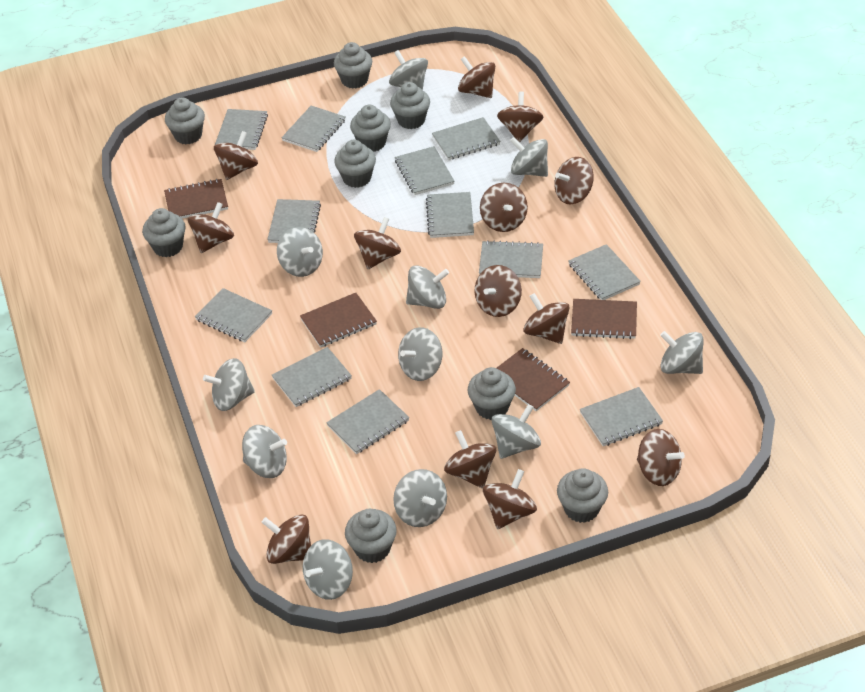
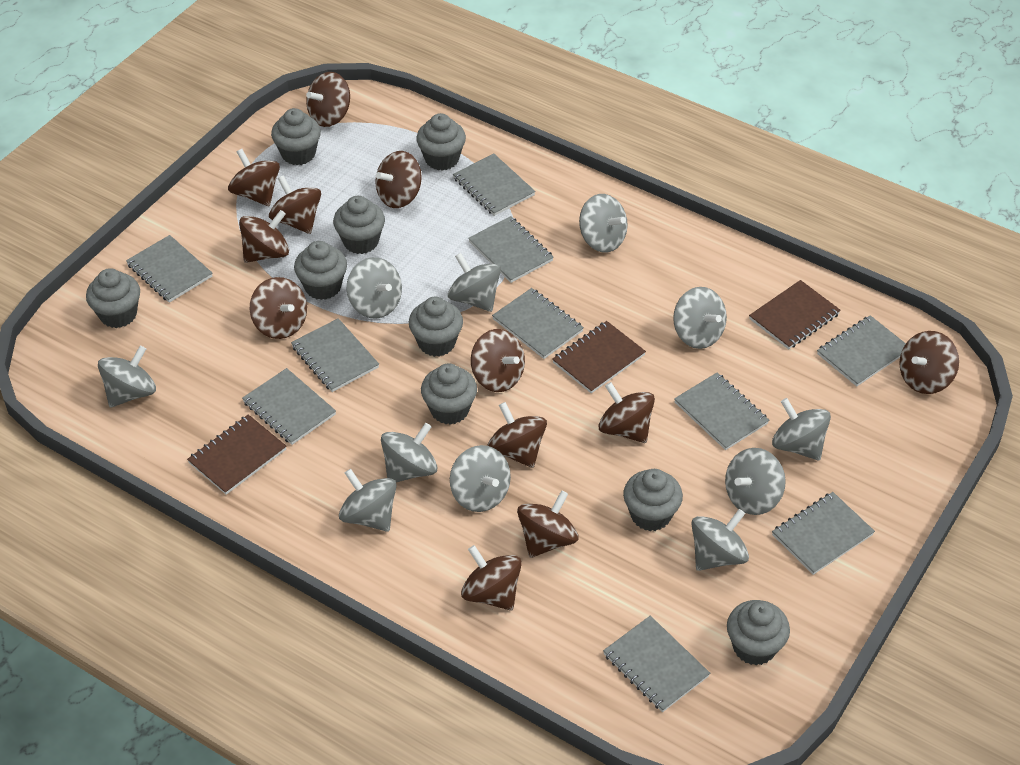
brown notebook: [164,179,228,219] [300,293,377,348] [497,348,570,411] [571,299,637,339] = 4 -> [187,414,287,495] [552,321,646,393] [749,280,841,349] = 3
brown spinning top: [188,202,234,253] [214,131,258,180] [261,514,311,564] [354,217,401,269] [444,430,496,488] [458,56,495,98] [475,265,522,317] [480,183,528,232] [483,469,537,529] [497,92,543,142] [523,293,569,344] [554,157,594,204] [637,429,685,486] = 13 -> [228,149,280,206] [239,210,289,263] [250,277,307,339] [269,175,321,234] [306,72,350,127] [375,151,422,208] [461,545,521,611] [471,329,525,392] [488,402,547,468] [517,490,578,558] [599,382,655,443] [899,331,959,394] = 12
grey notebook: [195,288,272,342] [215,109,268,150] [267,199,321,243] [272,347,352,407] [281,106,345,152] [326,389,409,454] [395,146,455,195] [426,192,474,238] [432,117,500,160] [479,240,543,278] [568,244,641,300] [580,387,663,446] = 12 -> [126,235,212,303] [242,368,336,445] [291,318,379,392] [453,153,535,216] [468,216,554,283] [492,288,584,359] [603,616,710,712] [674,373,769,450] [772,492,875,575] [817,315,906,386] = 10

